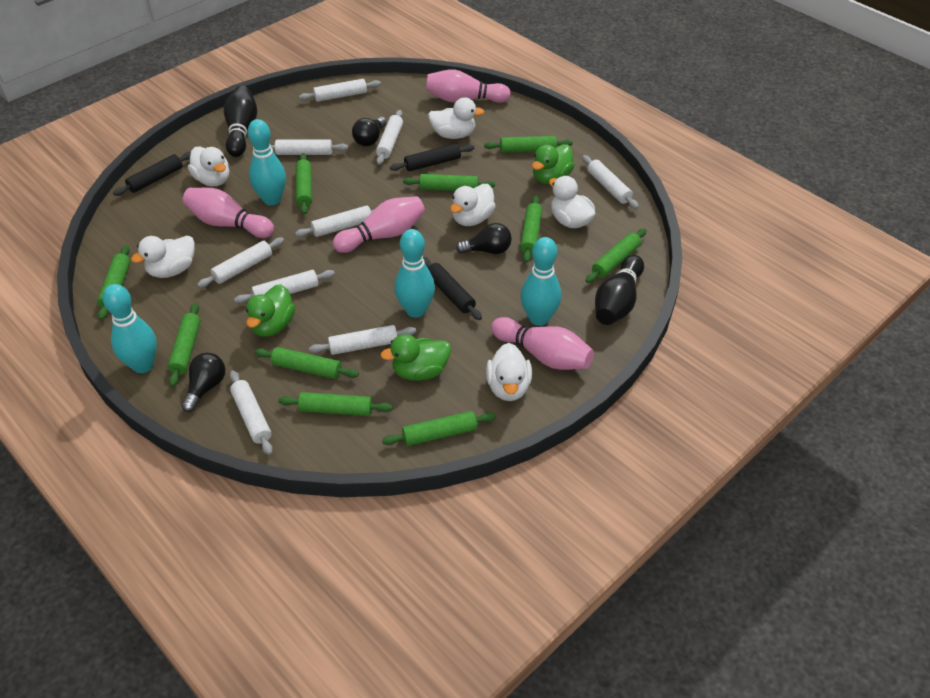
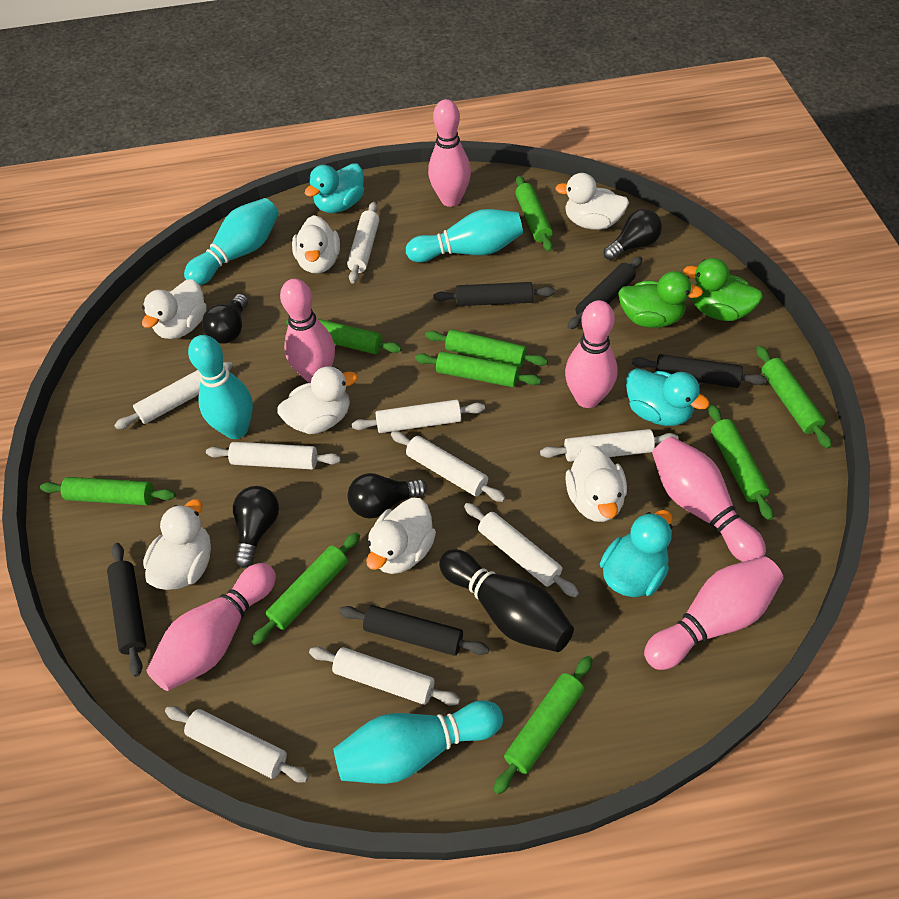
black bowling pin: [224,86,257,157] [595,255,644,325] = 2 -> [439,549,574,652] = 1
black light bulb: [181,353,225,412] [352,117,386,146] [456,223,512,254] = 3 -> [202,294,248,344] [233,486,279,568] [347,473,427,519] [604,209,662,260] = 4
black rolling pin: [113,152,191,196] [390,144,475,171] [423,257,482,320] = 3 -> [107,543,146,677] [339,605,489,656] [433,282,555,306] [568,257,642,329] [632,354,767,388] = 5
green duck: [246,284,295,337] [381,334,451,381] [532,144,574,184] = 3 -> [618,271,703,328] [683,258,763,321] = 2
green rolling pin: [97,245,131,320] [168,303,201,387] [254,347,359,379] [278,392,393,416] [296,153,312,215] [382,411,496,446] [403,174,495,191] [484,136,573,153] [520,196,542,263] [586,228,647,283] = 10 -> [40,477,176,505] [251,532,360,645] [286,319,402,354] [415,351,541,387] [425,329,548,367] [493,656,593,795] [515,176,553,252] [708,404,774,520] [756,346,832,449] = 9
pink bowling pin: [183,188,274,238] [333,196,425,253] [426,69,511,103] [491,317,594,370] = 4 -> [146,563,276,691] [280,279,335,383] [428,99,471,207] [565,300,618,408] [644,557,783,670] [652,437,766,562] = 6
turquoise duck: none = 0 -> [305,163,364,213] [600,510,673,597] [626,368,710,426] = 3
white duck: [131,236,195,278] [188,147,229,186] [428,97,484,139] [450,184,496,226] [486,343,532,401] [549,176,596,228] = 6 -> [142,279,207,339] [143,499,211,590] [277,366,358,434] [292,215,340,274] [366,498,436,574] [555,173,629,230] [565,445,627,522] = 7

